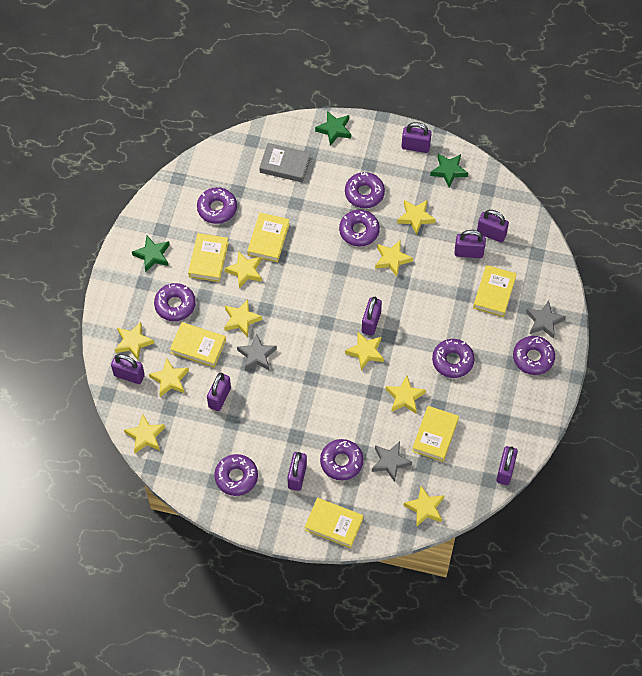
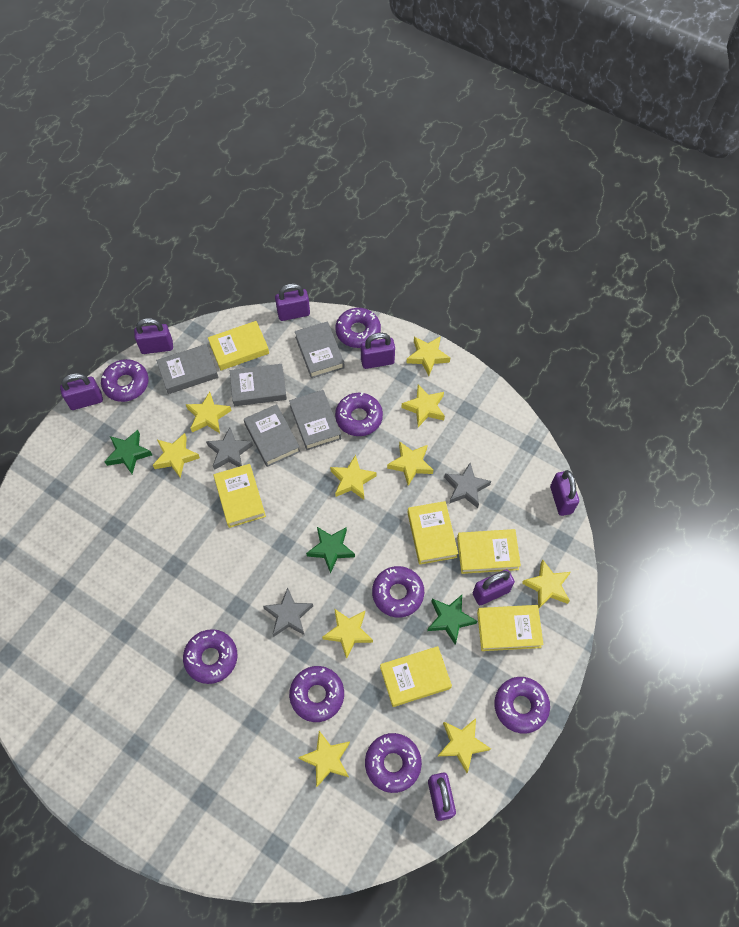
grey book: [259,143,311,183] = 1 -> [156,344,218,394] [230,364,287,406] [244,404,300,467] [289,390,341,450] [295,321,345,378] = 5
purple padlock: [111,354,145,384] [207,373,231,411] [287,452,307,491] [362,296,382,336] [402,122,432,153] [454,230,486,258] [477,210,509,243] [496,446,518,485] = 8 -> [60,373,103,410] [134,318,173,354] [275,283,310,321] [361,333,395,369] [428,773,456,821] [473,569,515,605] [550,470,579,516] = 7

